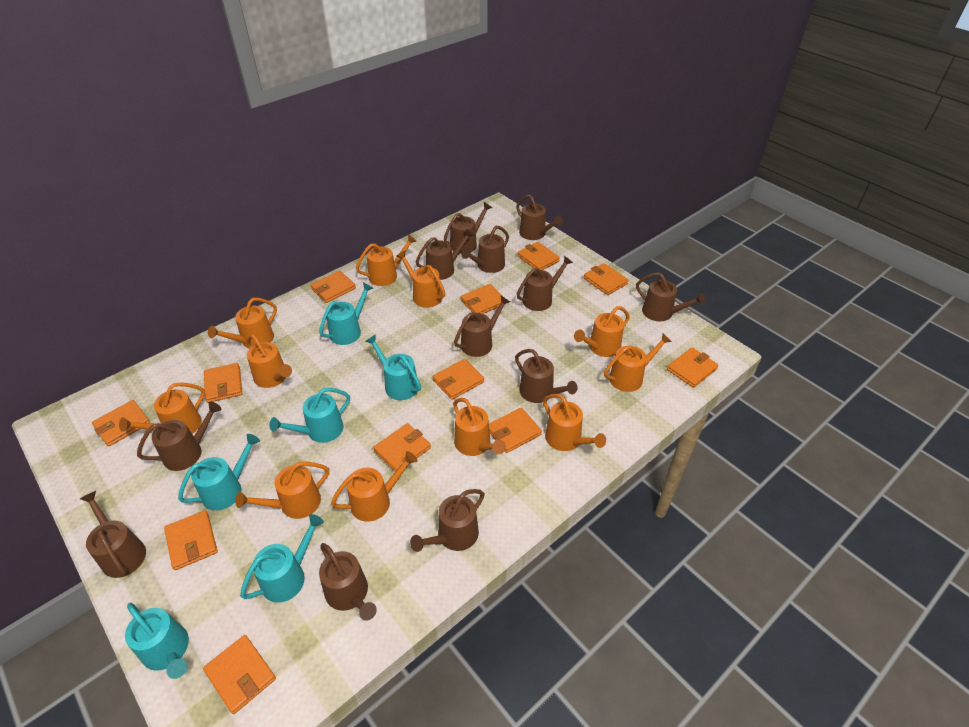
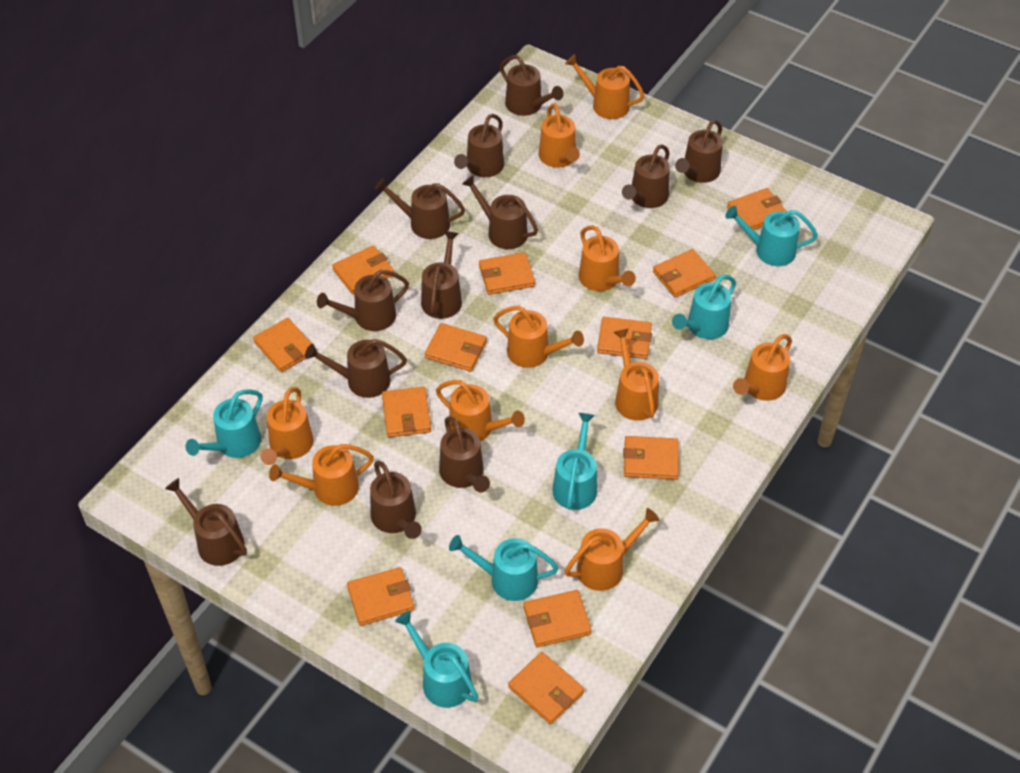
orange watering can: [119,382,205,434] [208,298,277,348] [235,462,330,519] [247,335,292,388] [331,451,417,522] [356,234,417,286] [396,251,445,308] [453,398,506,456] [543,394,606,451] [574,306,630,357] [604,333,672,392] = 11 -> [260,387,314,465] [269,444,374,506] [436,380,525,441] [493,306,584,368] [539,103,580,168] [565,54,645,119] [565,508,660,591] [579,225,636,291] [614,328,659,421] [733,334,792,401] = 10

